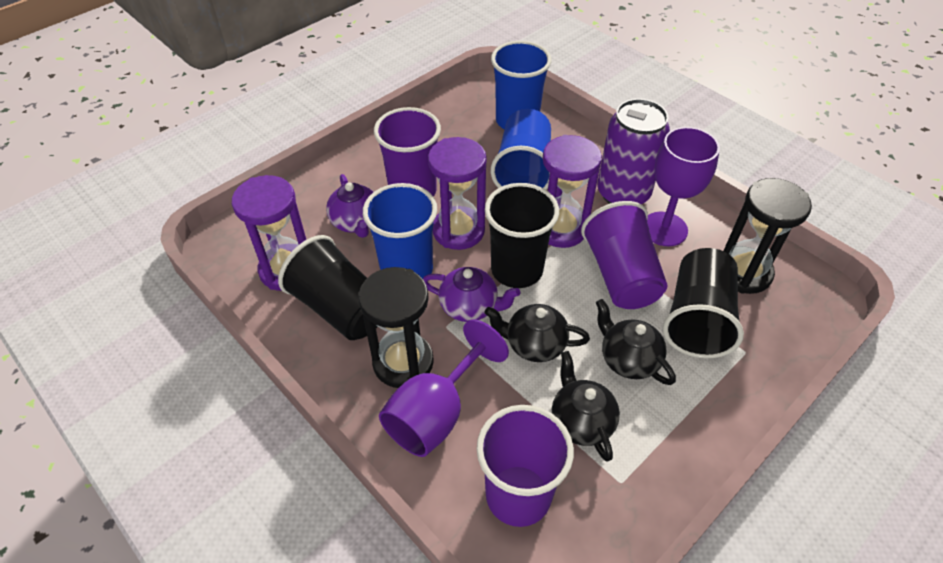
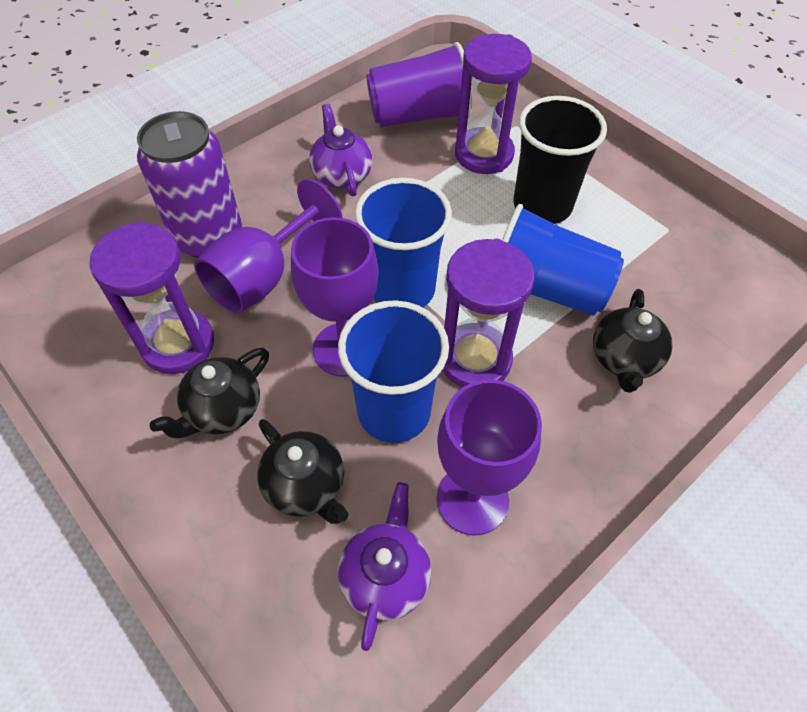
black cup: [278,235,378,340] [485,183,559,288] [663,248,744,358] = 3 -> [514,96,607,224] = 1
black hourglass: [358,267,434,388] [724,178,812,294] = 2 -> none = 0
purple cup: [374,107,441,197] [477,405,574,527] [581,201,667,309] = 3 -> [366,42,472,127] = 1
purple goblet: [379,319,509,457] [647,127,720,246] = 2 -> [194,179,342,313] [291,217,379,377] [437,379,542,535] = 3

